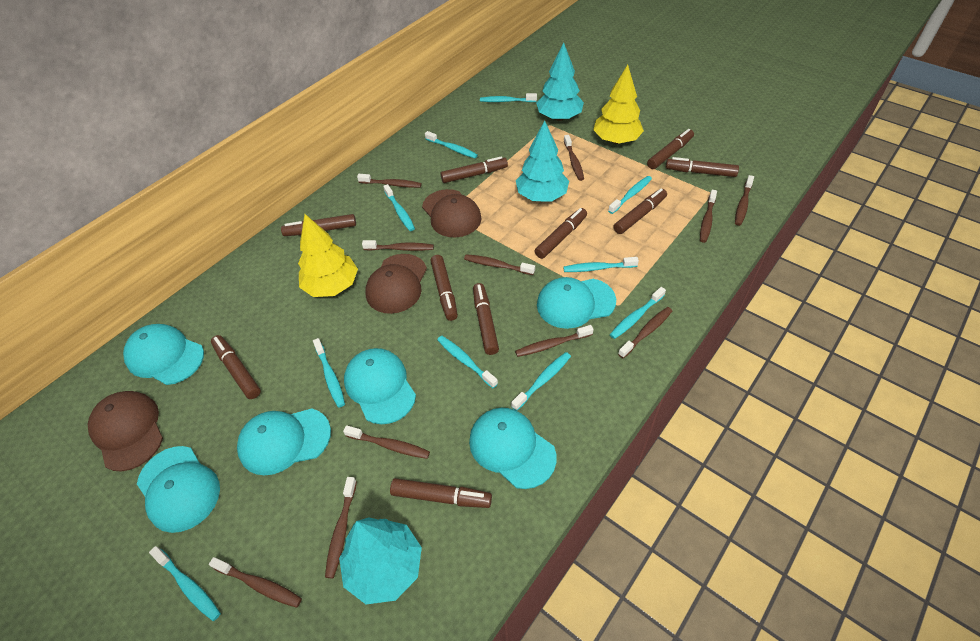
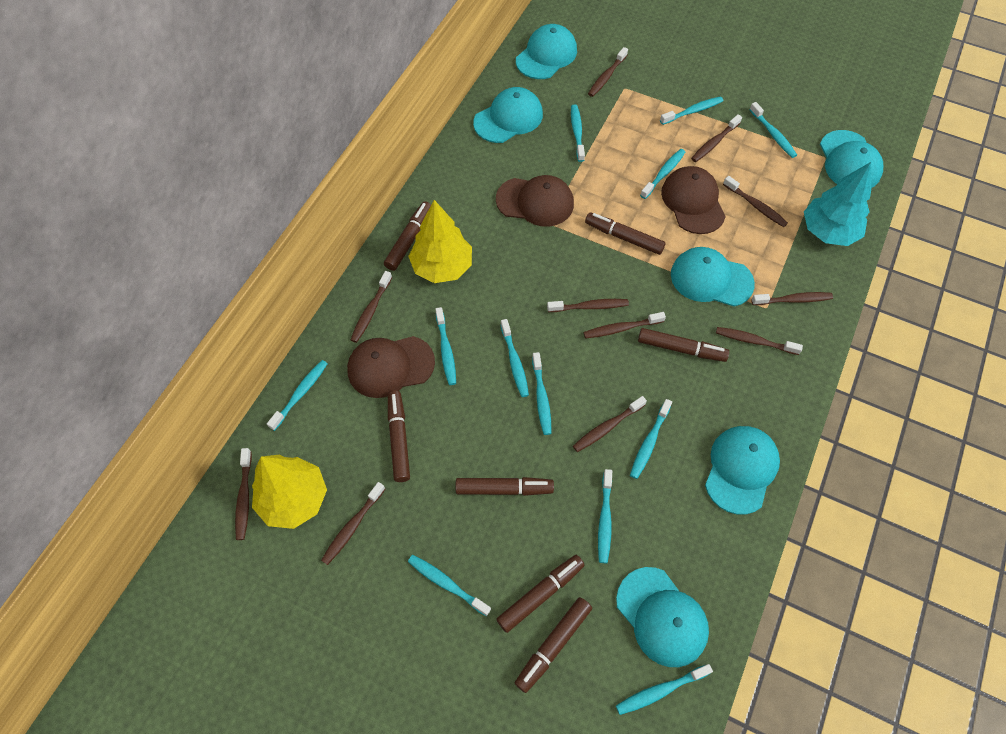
brown marker: [211,335,261,399] [281,214,356,236] [390,478,492,508] [431,255,458,321] [441,156,508,183] [473,283,499,355] [535,208,587,259] [613,188,667,234] [647,129,694,169] [666,157,739,177] = 10 -> [384,201,431,271] [388,391,410,482] [456,477,554,496] [496,555,584,633] [515,597,592,693] [585,212,666,255] [638,328,729,362] = 7
turquoise toothbrush: [149,546,221,621] [313,338,345,407] [383,184,415,231] [425,131,478,158] [437,336,498,388] [480,93,537,102] [511,352,571,411] [563,257,639,272] [608,176,652,214] [610,287,666,339] = 10 -> [267,360,328,431] [408,555,491,616] [435,307,456,385] [501,319,529,397] [532,352,551,435] [571,105,585,162] [598,469,612,563] [616,664,713,715] [630,399,672,479] [640,149,685,199] [660,96,723,125] [749,102,797,158] = 12
turquoise tree: [339,517,422,604] [516,121,569,201] [536,43,584,121] = 3 -> [804,162,871,246] = 1

